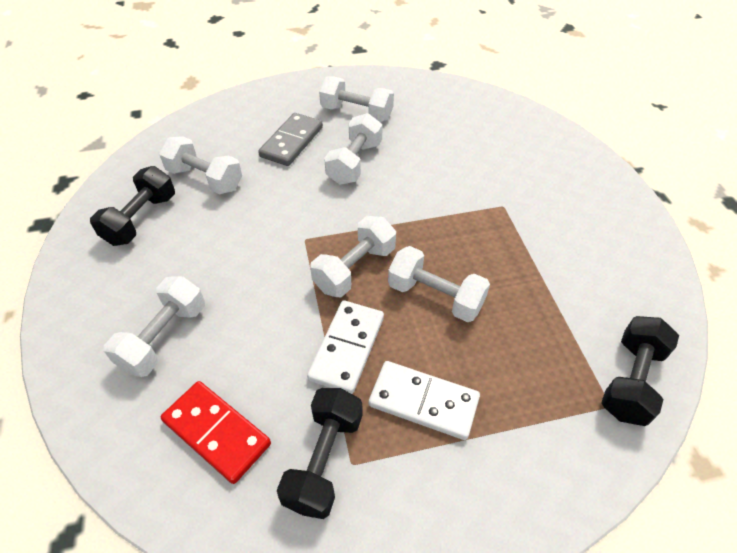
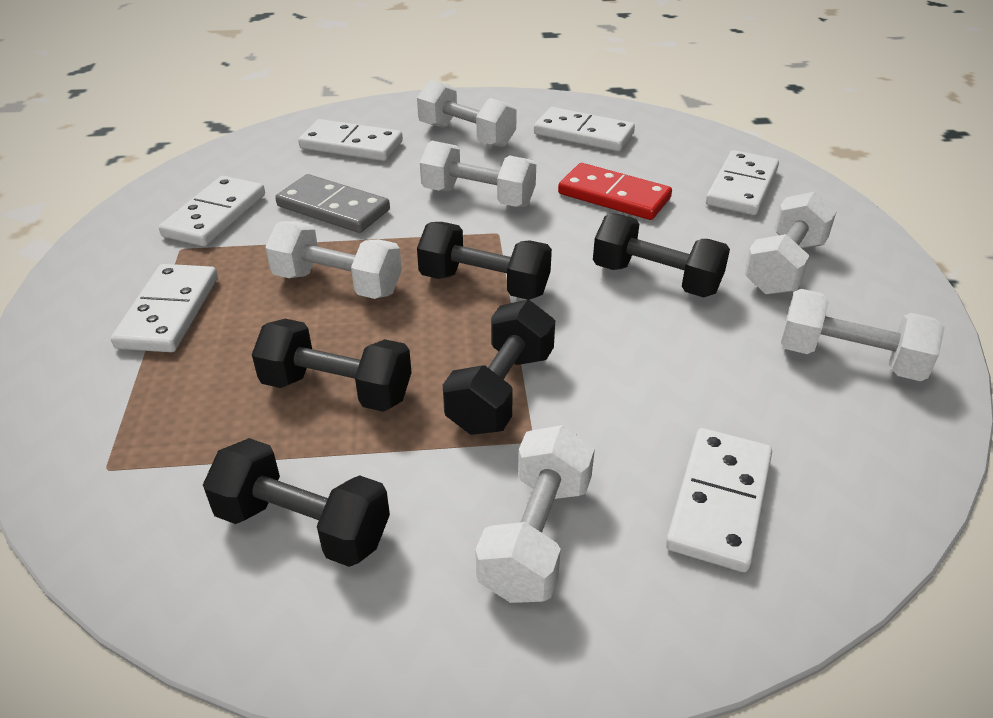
black dumbbell: [90,166,175,246] [277,388,363,519] [601,316,679,426] = 3 -> [203,438,390,567] [252,319,412,412] [417,222,552,300] [443,299,555,435] [593,213,730,298] = 5
white domino: [307,300,384,394] [369,361,480,440] = 2 -> [111,264,218,352] [159,176,265,247] [298,119,403,161] [534,107,635,152] [666,428,772,572] [706,150,779,215] = 6

